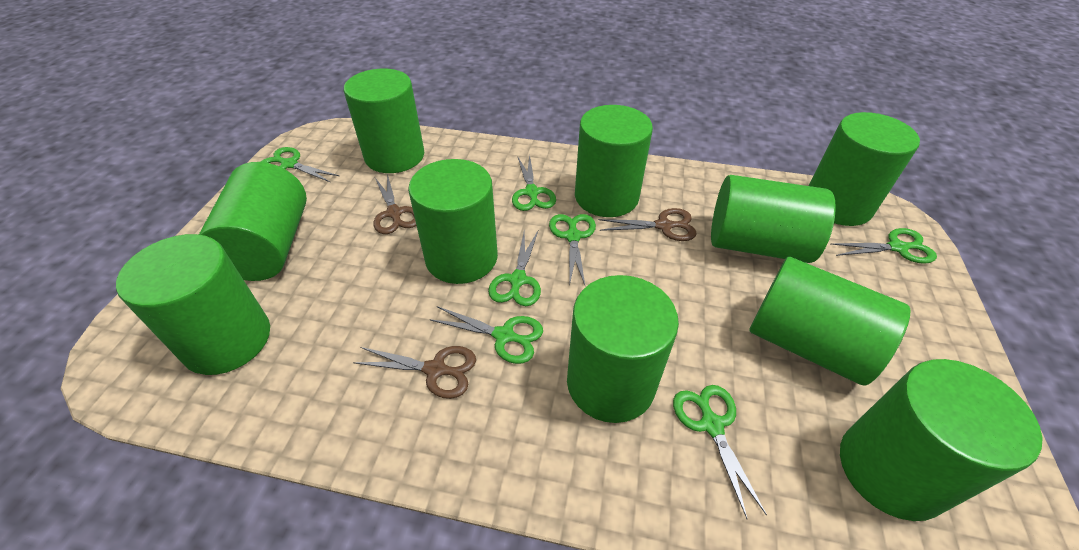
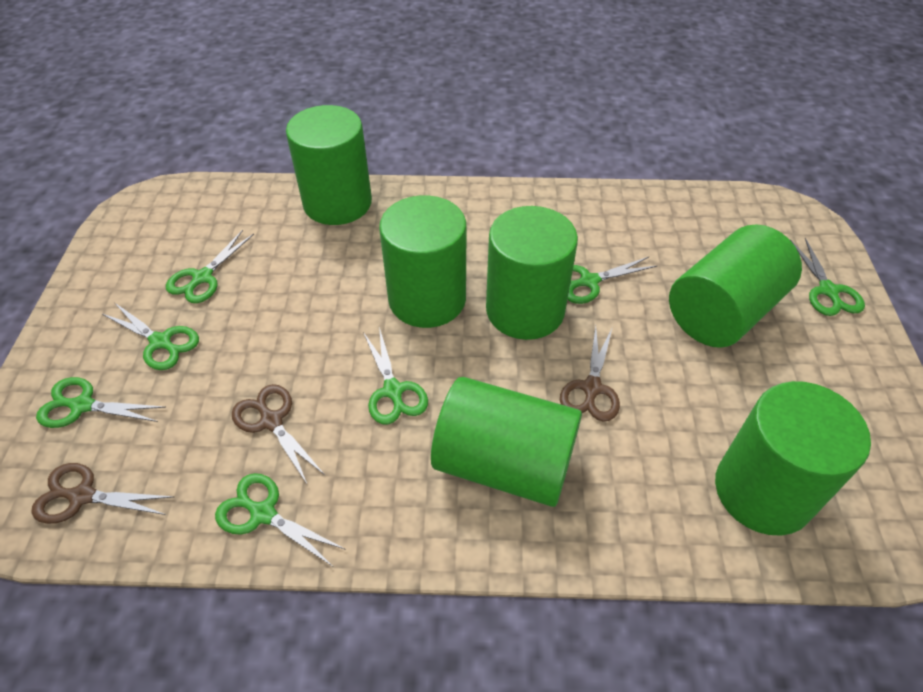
green cylinder: [116,234,270,375] [199,162,307,281] [344,69,424,173] [408,159,498,284] [567,275,679,423] [575,105,653,217] [711,175,836,263] [749,257,911,386] [809,112,920,226] [840,359,1043,521] = 10 -> [286,105,372,225] [379,195,467,328] [431,377,582,507] [486,206,578,340] [669,224,802,348] [715,381,871,535] = 6

